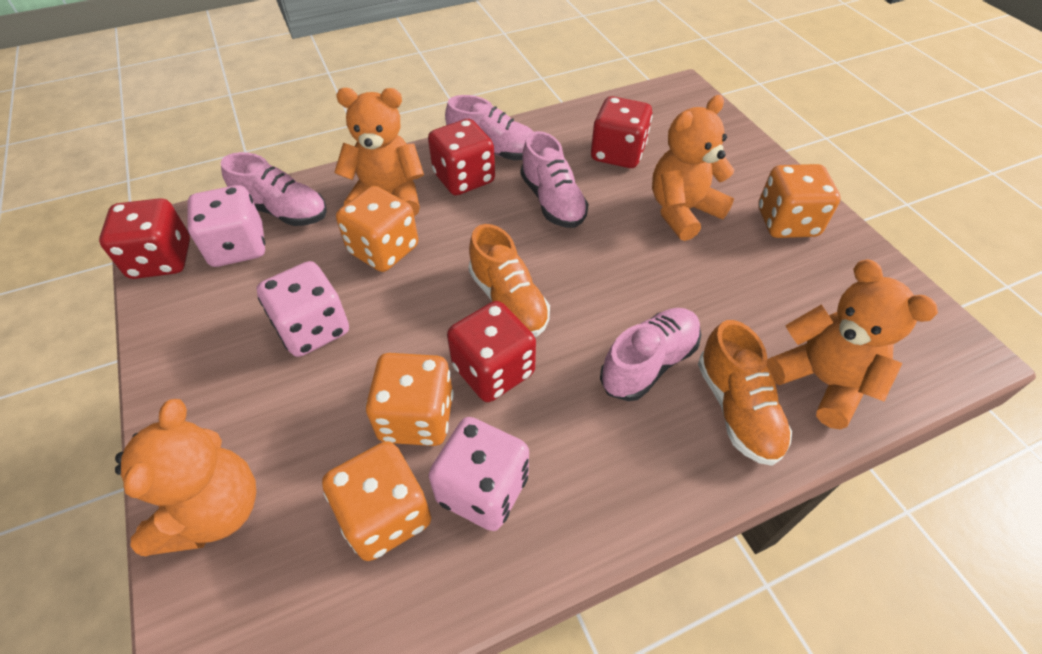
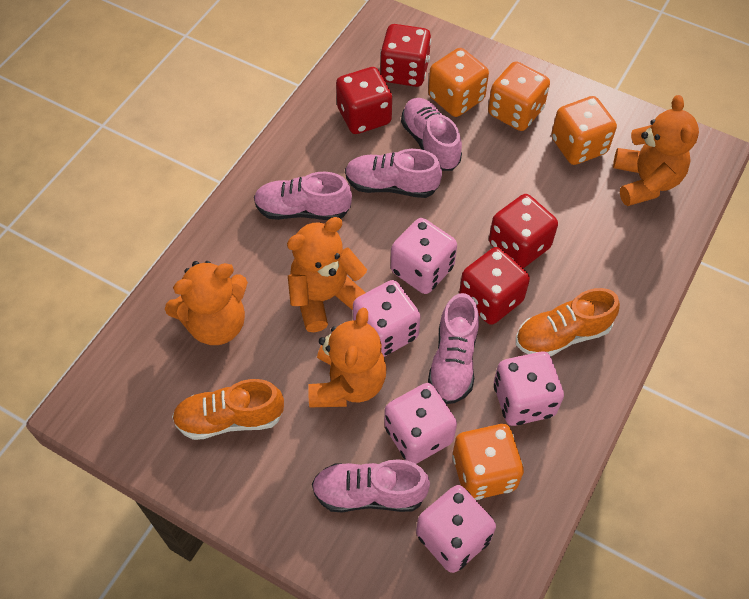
pink dice: [188,185,265,267] [257,261,349,357] [428,417,529,531] = 3 -> [353,280,421,357] [384,383,457,464] [391,218,457,294] [416,485,496,573] [494,352,564,426] = 5
pink shoe: [221,152,327,226] [445,95,534,160] [521,131,589,228] [600,308,701,401] = 4 -> [254,172,352,220] [312,459,430,512] [345,149,442,198] [401,98,462,171] [428,293,479,404] = 5

